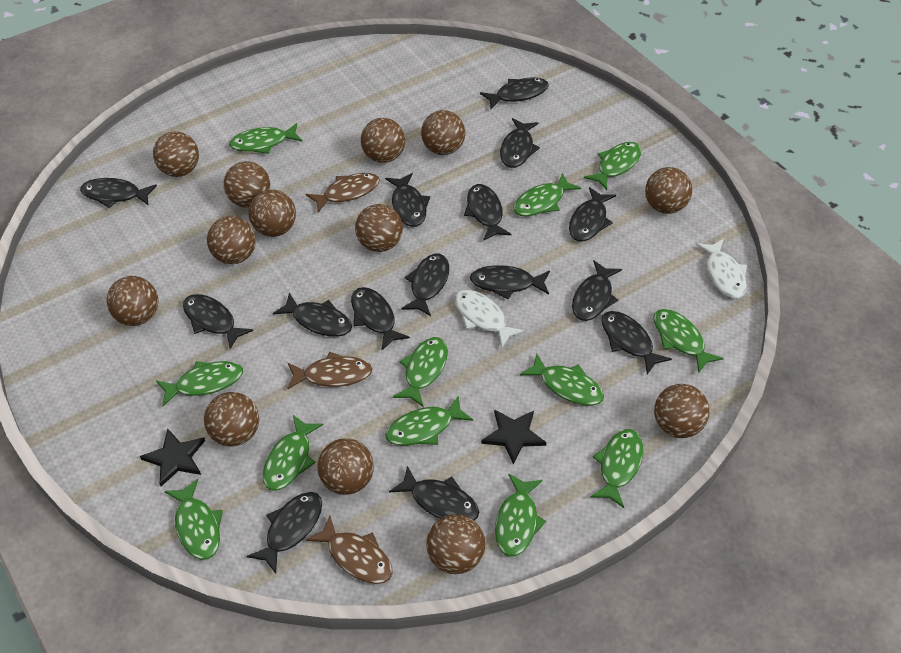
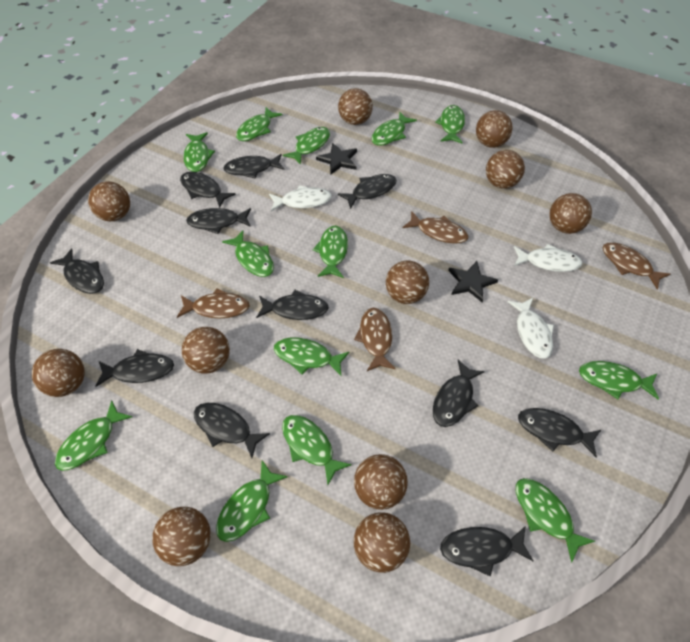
black fish: [80,178,157,208] [183,294,253,349] [247,492,322,574] [273,293,352,337] [351,287,410,350] [385,173,430,227] [389,466,479,521] [401,254,449,316] [464,184,512,241] [470,265,550,299] [480,77,549,109] [500,118,540,168] [569,187,616,242] [572,260,622,321] [602,311,672,374] = 15 -> [50,248,104,294] [95,349,174,387] [180,172,236,208] [186,208,251,234] [194,403,270,458] [223,154,284,178] [256,290,329,320] [338,174,397,209] [433,360,485,427] [440,526,533,576] [518,408,601,457] = 11
brown ball: [106,276,158,326] [153,131,199,177] [204,392,259,446] [207,216,256,264] [224,161,270,208] [249,190,296,237] [317,438,374,495] [355,204,403,252] [361,118,405,163] [421,110,465,155] [426,514,485,574] [645,167,692,214] [654,384,709,438] = 13 -> [32,349,85,397] [88,181,130,221] [152,507,211,566] [182,327,230,374] [338,88,373,125] [354,454,408,510] [354,512,410,573] [386,260,429,304] [476,110,513,148] [486,150,525,189] [549,193,592,234] = 11
brown fish: [287,352,372,389] [306,173,380,212] [306,516,393,584] = 3 -> [177,289,250,319] [354,308,396,371] [402,211,468,244] [603,242,670,289] = 4
green fish: [156,361,243,406] [164,479,223,560] [229,123,303,154] [263,415,324,491] [385,395,473,446] [393,337,448,407] [495,474,546,557] [513,173,581,216] [520,354,604,406] [584,142,641,190] [590,429,643,508] [653,309,724,373] = 12 -> [55,400,132,471] [183,132,215,172] [216,460,288,542] [222,230,274,277] [236,107,283,141] [274,337,349,376] [282,415,352,485] [283,127,330,165] [313,225,348,278] [371,112,417,146] [435,105,465,143] [516,478,595,563] [579,361,659,399] = 13
white fish: [454,290,525,348] [696,239,747,298] = 2 -> [269,185,332,211] [507,298,554,359] [514,244,583,272] = 3

